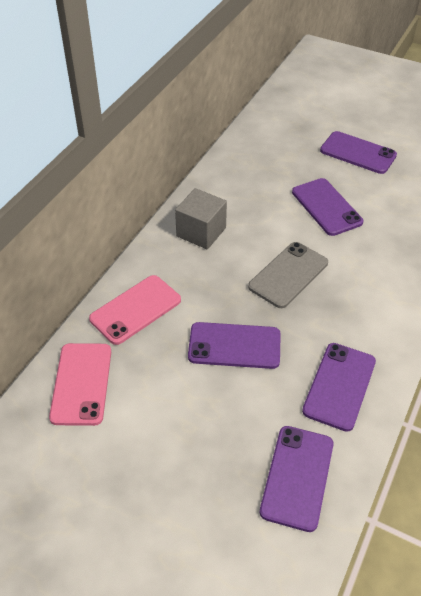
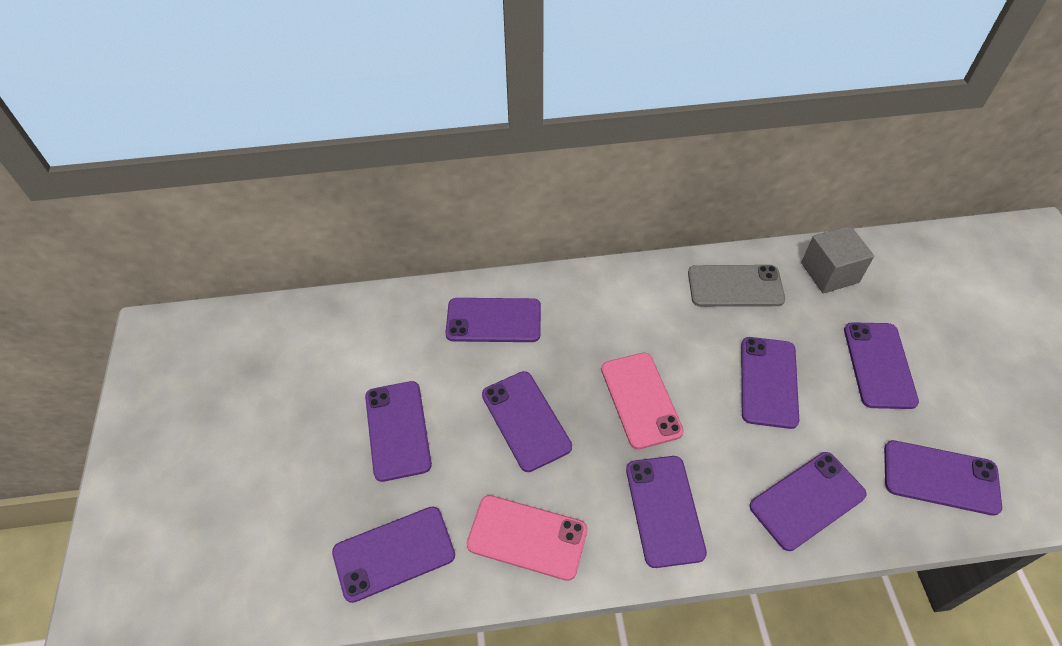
purple phone: [188,322,281,369] [260,426,334,532] [292,178,363,236] [302,343,376,432] [320,131,397,174] = 5 -> [332,506,455,603] [365,381,432,482] [445,298,541,342] [482,371,572,472] [626,456,707,568] [741,337,799,429] [750,452,867,551] [844,322,919,409] [884,440,1002,516] = 9

